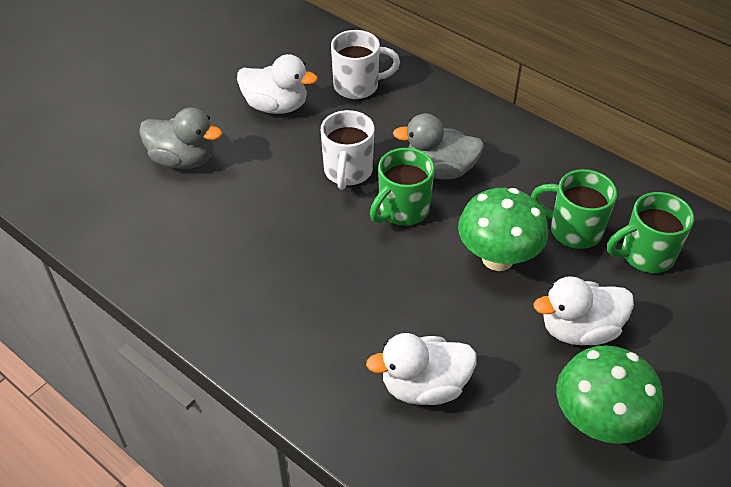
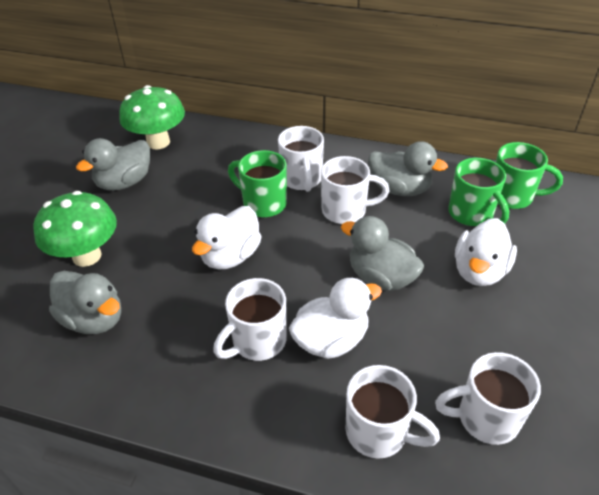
grey duck: [139,108,222,169] [393,113,484,179] = 2 -> [49,271,121,334] [76,138,150,191] [341,216,424,291] [368,141,448,196] = 4
white mug: [321,110,375,190] [331,30,400,99] = 2 -> [213,278,287,361] [278,126,324,192] [321,156,390,224] [346,365,440,459] [435,352,541,445] = 5

